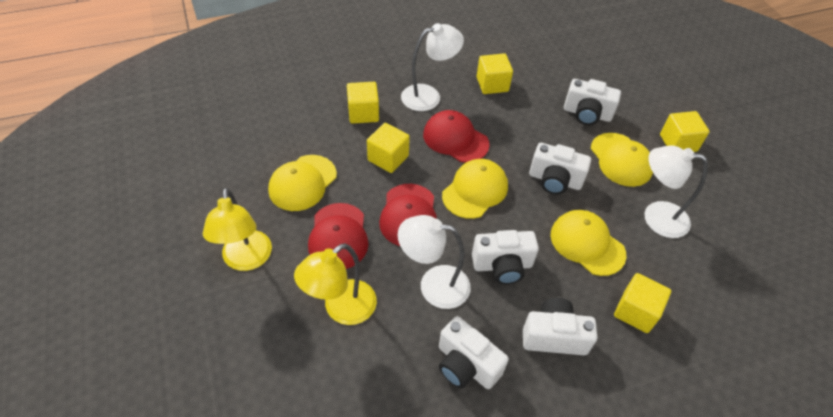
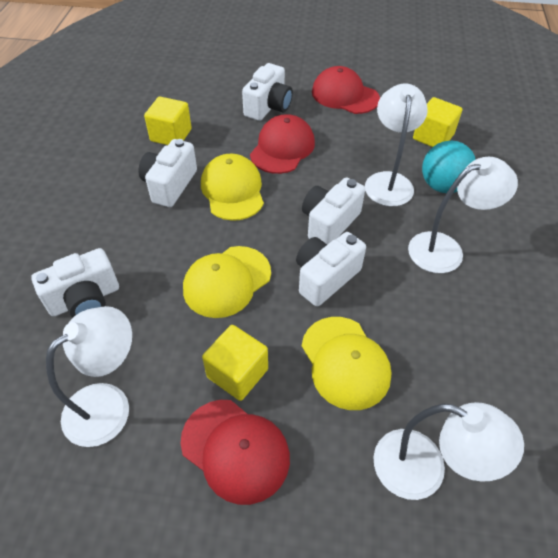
turquoise ball: none = 0 -> [422,141,476,193] = 1
white lamp: [398,215,471,309] [401,23,464,111] [644,146,708,238] = 3 -> [46,306,132,447] [365,84,428,206] [374,402,524,500] [408,157,518,273] = 4
yellow cap: [268,155,337,211] [442,159,508,219] [550,210,626,276] [591,133,653,187] = 4 -> [183,246,271,318] [201,154,264,221] [302,317,391,410] = 3
yellow cube: [347,82,379,124] [367,123,410,173] [477,53,513,94] [614,273,671,333] [660,111,710,152] = 5 -> [144,96,192,145] [202,325,268,401] [413,97,463,147] = 3
yellow lamp: [203,188,272,271] [294,243,377,325] = 2 -> none = 0

